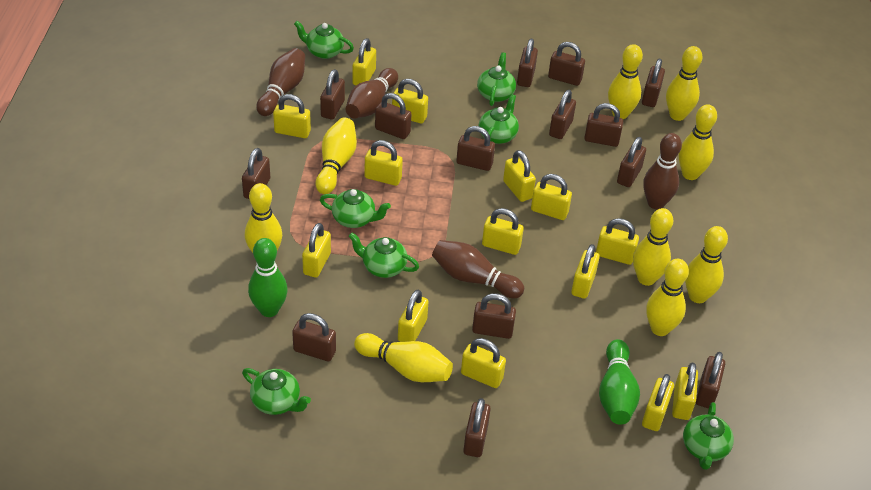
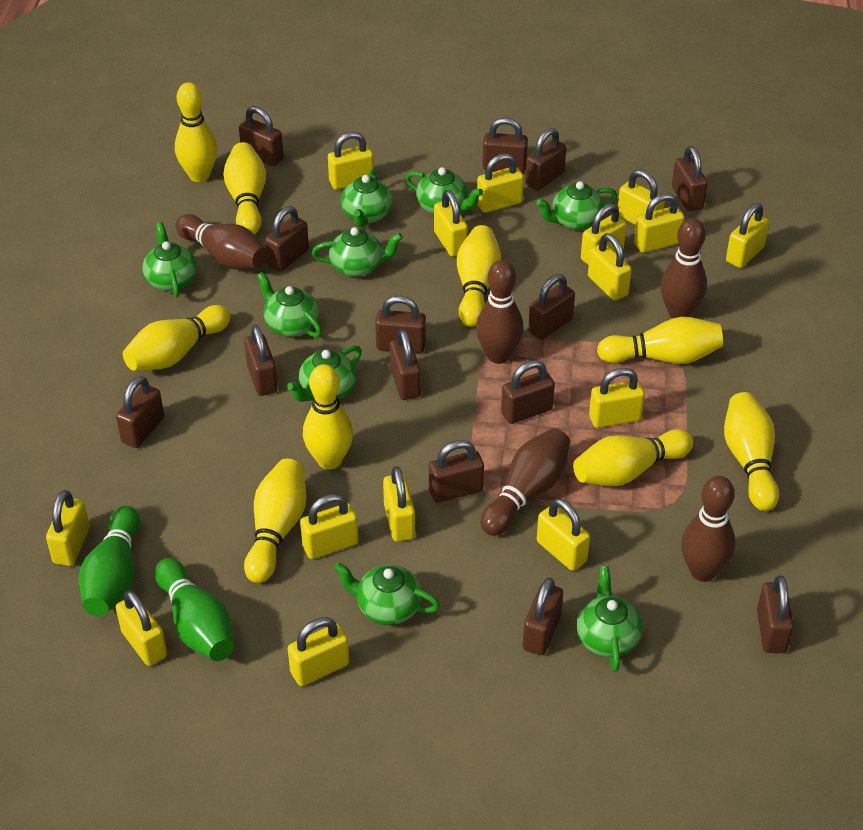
brown bowling pin: [256,48,305,116] [346,68,398,119] [432,240,524,298] [643,133,682,209] = 4 -> [175,214,268,270] [476,260,524,364] [481,428,570,536] [661,218,707,318] [681,476,736,582] = 5
green teapot: [242,368,311,415] [294,21,354,59] [320,189,391,228] [349,233,419,278] [477,52,516,106] [479,94,519,144] [683,402,734,470] = 7 -> [142,222,197,297] [257,272,322,338] [287,345,362,402] [312,227,403,277] [334,562,440,625] [341,168,393,227] [405,167,483,214] [536,181,617,230] [576,566,643,672] = 9
yellow padlock: [273,94,311,138] [302,223,331,278] [353,38,376,85] [365,140,403,186] [392,79,428,124] [398,290,429,342] [461,338,506,388] [482,208,524,255] [503,150,536,202] [531,174,572,220] [571,244,600,299] [596,218,639,265] [642,374,674,431] [672,363,698,420] = 14 -> [46,490,90,566] [116,590,167,666] [288,617,349,686] [300,494,358,559] [328,132,374,190] [383,466,415,542] [434,190,468,257] [477,154,524,213] [537,498,590,571] [581,203,627,265] [588,234,632,301] [589,368,645,428] [618,170,665,225] [634,193,685,253] [726,203,769,268] = 15

